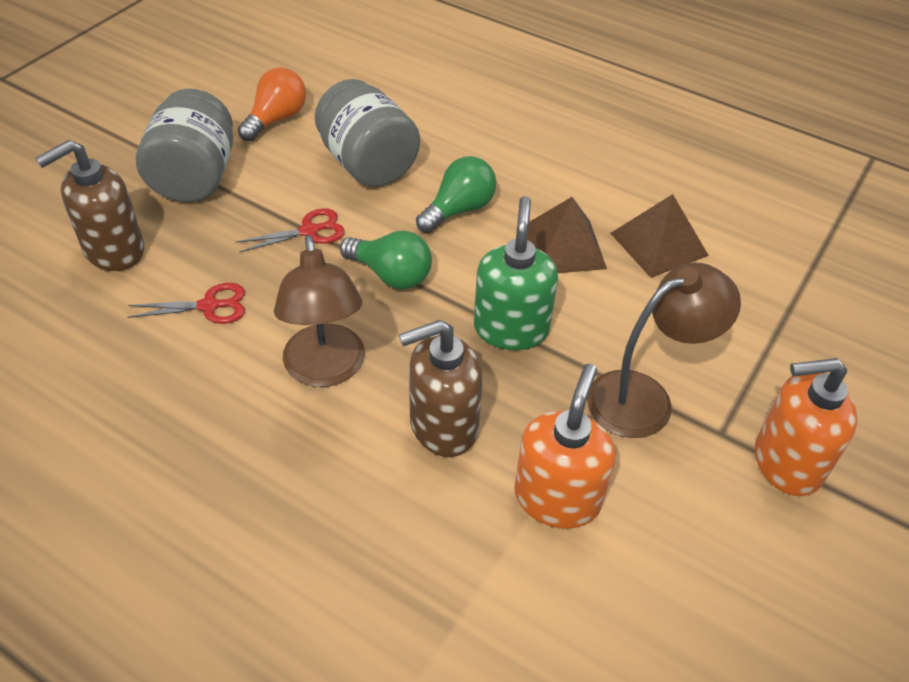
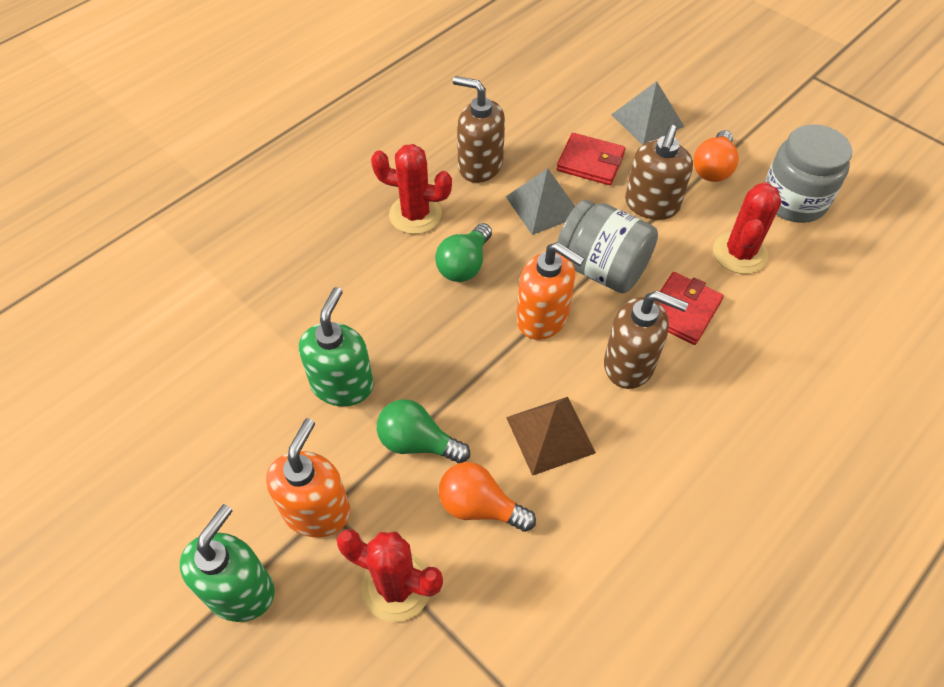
brown lamp: [274,235,365,387] [587,263,741,438] = 2 -> none = 0
brown pyramid: [527,197,607,273] [610,194,709,278] = 2 -> [506,397,596,476] = 1
brown soap dispenser: [35,140,144,271] [399,320,483,457] = 2 -> [453,76,505,183] [604,291,688,389] [625,125,693,220] = 3
green soap dispenser: [474,196,558,350] = 1 -> [180,504,275,622] [299,287,374,406] = 2
grey pyramid: none = 0 -> [506,168,575,235] [611,81,685,145] = 2
orange light bulb: [238,67,306,141] = 1 -> [439,462,536,532] [693,130,739,182] = 2
red cactus: none = 0 -> [336,529,443,622] [371,144,452,234] [713,182,781,274] = 3
red scissors: [127,283,245,324] [236,208,345,253] = 2 -> none = 0
red wallet: none = 0 -> [557,133,625,185] [657,272,724,345] = 2

